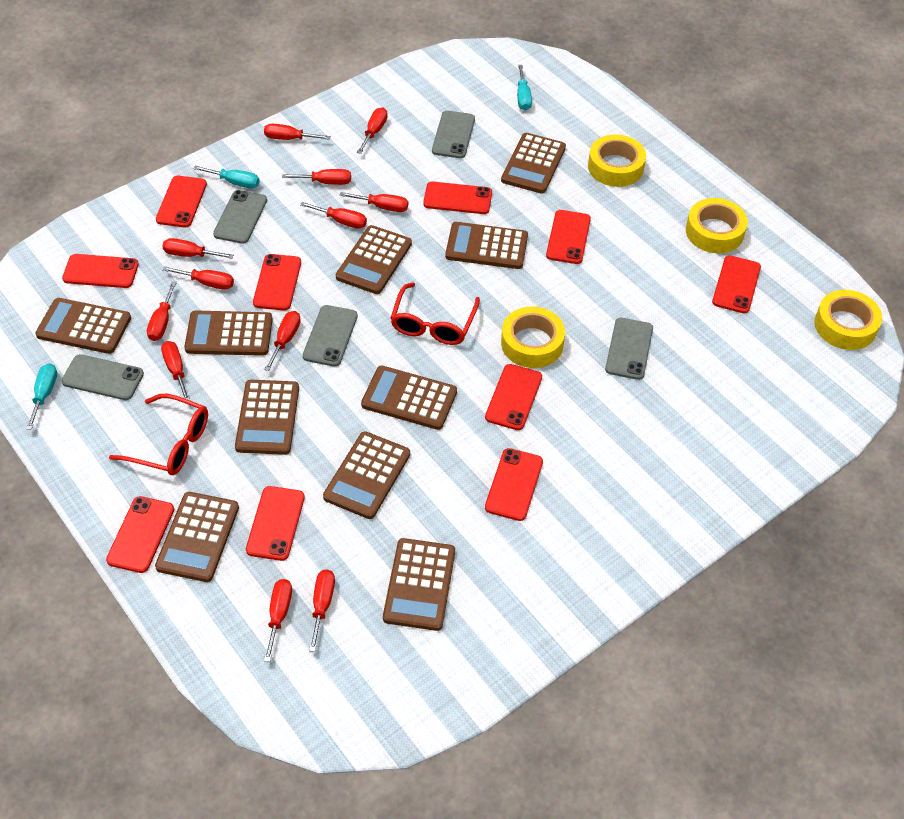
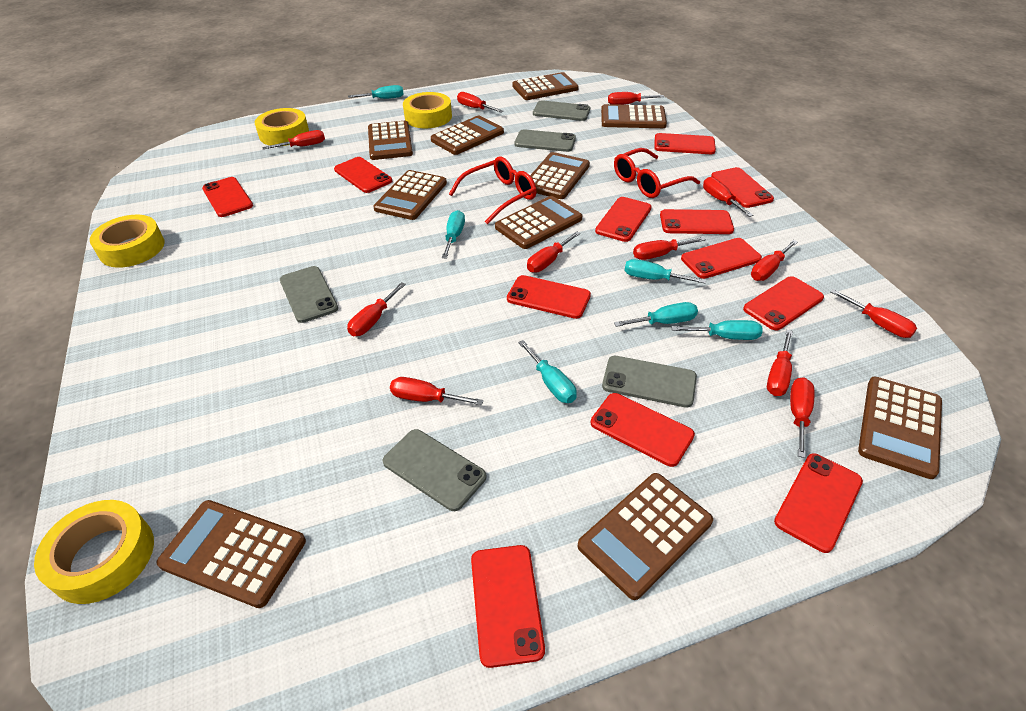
red phone: [62,254,139,288] [106,496,174,573] [156,176,207,228] [246,486,305,561] [253,254,301,311] [423,181,492,214] [485,364,542,430] [485,448,543,521] [546,210,591,264] [712,255,761,313] = 10 -> [202,177,253,217] [334,157,392,193] [471,545,545,668] [507,275,591,319] [591,393,695,467] [595,197,652,242] [654,133,716,154] [660,209,734,234] [681,238,762,279] [711,167,774,208] [743,276,824,331] [774,453,863,553] = 12
turquoise screwdriver: [26,363,57,430] [193,166,260,188] [517,65,532,111] = 3 -> [348,85,404,99] [442,210,465,259] [518,340,577,403] [614,302,698,327] [625,259,706,283] [671,320,763,340] = 6

